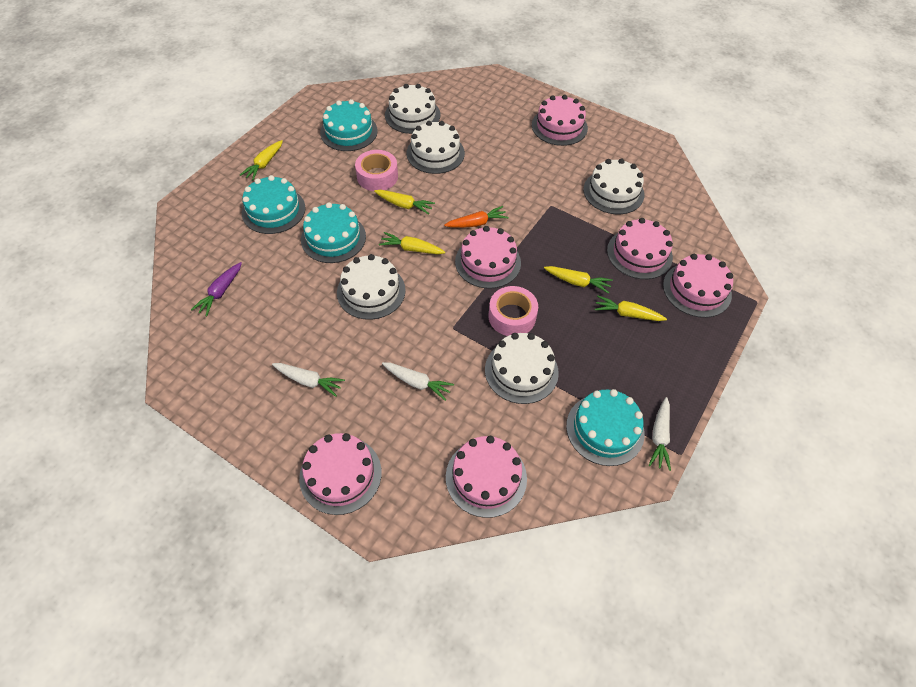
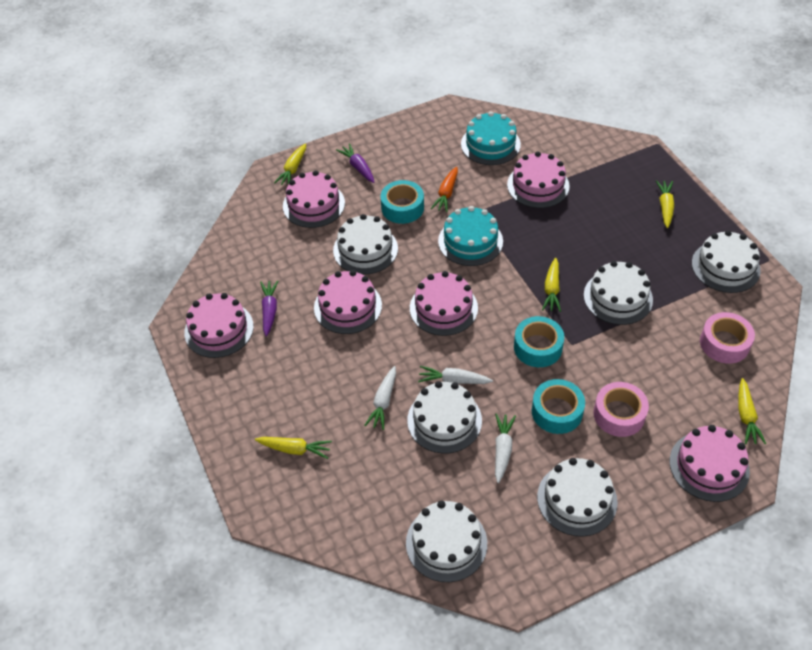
purple carrot: [191,262,242,317] = 1 -> [260,280,278,336] [336,143,374,183] = 2
turquoise cake: [242,175,306,234] [301,202,366,263] [320,99,378,151] [566,389,645,466] = 4 -> [438,206,503,266] [461,111,521,165] = 2
turquoise tape: none = 0 -> [381,180,424,224] [514,316,564,367] [532,379,585,434] = 3
white cake: [337,254,406,320] [385,84,440,134] [406,121,465,174] [485,333,559,404] [583,159,644,214] = 5 -> [333,214,398,275] [406,501,487,582] [407,381,482,453] [537,458,618,536] [584,261,653,325] [692,230,761,293] = 6

